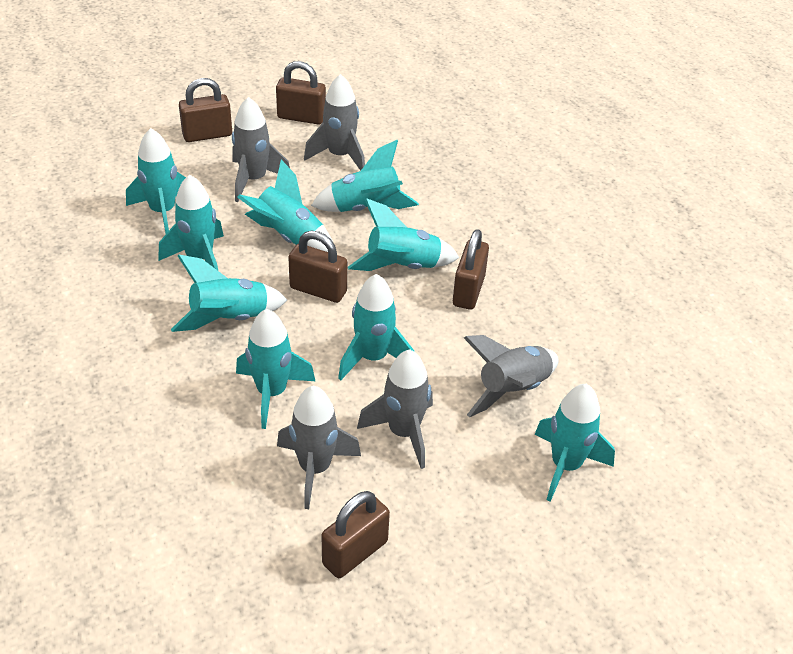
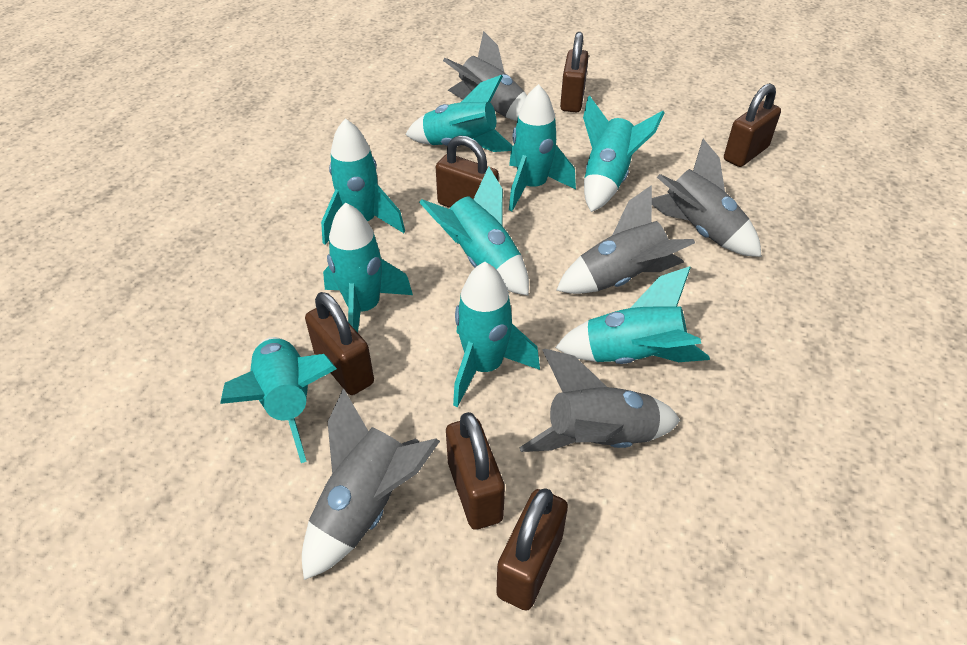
brown padlock: [179,78,232,142] [276,61,326,125] [288,231,347,303] [321,491,390,578] [453,229,489,310] = 5 -> [305,292,374,395] [436,135,499,208] [446,412,505,530] [496,488,568,611] [560,32,589,112] [724,83,781,167] = 6

